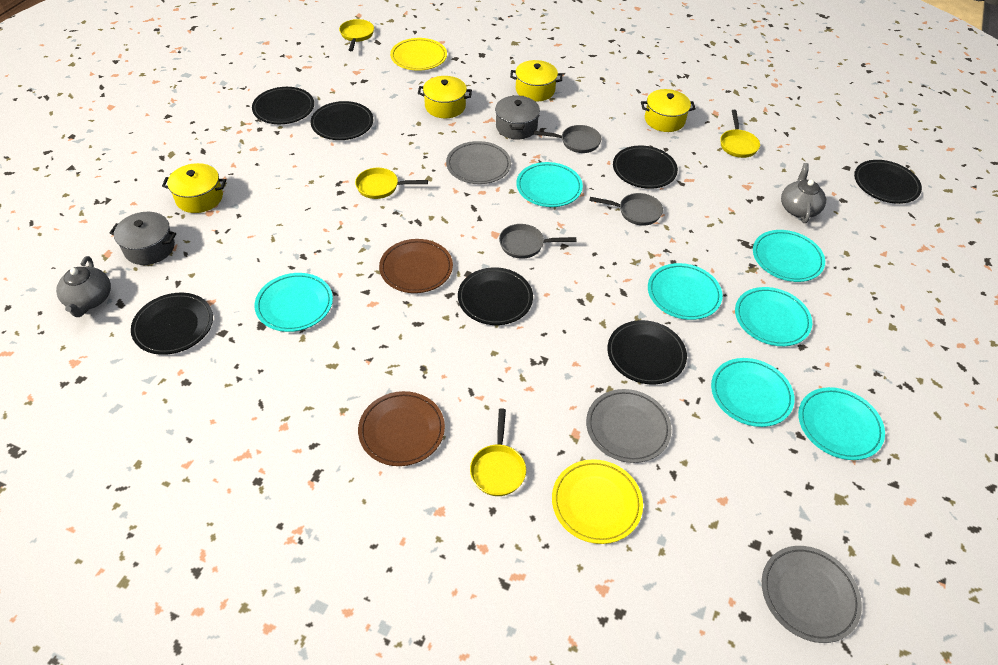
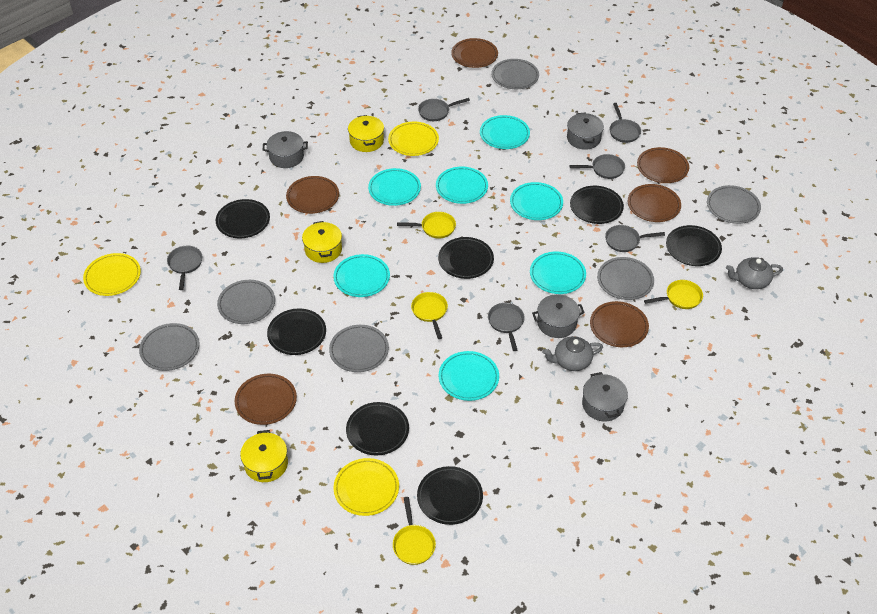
brown plate: [358,391,445,466] [379,239,453,293] = 2 -> [235,374,297,425] [286,176,339,214] [451,38,498,68] [590,301,649,347] [628,184,681,222] [637,147,689,183] = 6
grey pan: [499,224,576,259] [534,125,601,153] [589,193,663,226] = 3 -> [167,246,202,290] [418,98,470,121] [488,303,525,351] [570,154,625,179] [605,225,665,252] [610,103,641,143] = 6
grey plate: [446,141,511,184] [586,389,672,463] [762,546,862,643] = 3 -> [139,323,200,371] [217,280,275,324] [329,325,389,372] [491,59,539,89] [597,257,654,300] [707,185,761,224] = 6
grey pot: [110,212,176,265] [495,95,540,139] = 2 -> [263,131,308,168] [532,294,585,338] [567,113,604,150] [582,372,628,422] = 4
yellow plate: [390,38,447,71] [552,459,643,544] = 2 -> [83,253,141,296] [333,458,399,516] [388,122,439,156] = 3
yellow pot: [162,163,226,213] [418,76,472,118] [510,60,562,101] [641,89,696,132] = 4 -> [240,430,288,482] [302,221,342,263] [348,115,384,152] = 3

